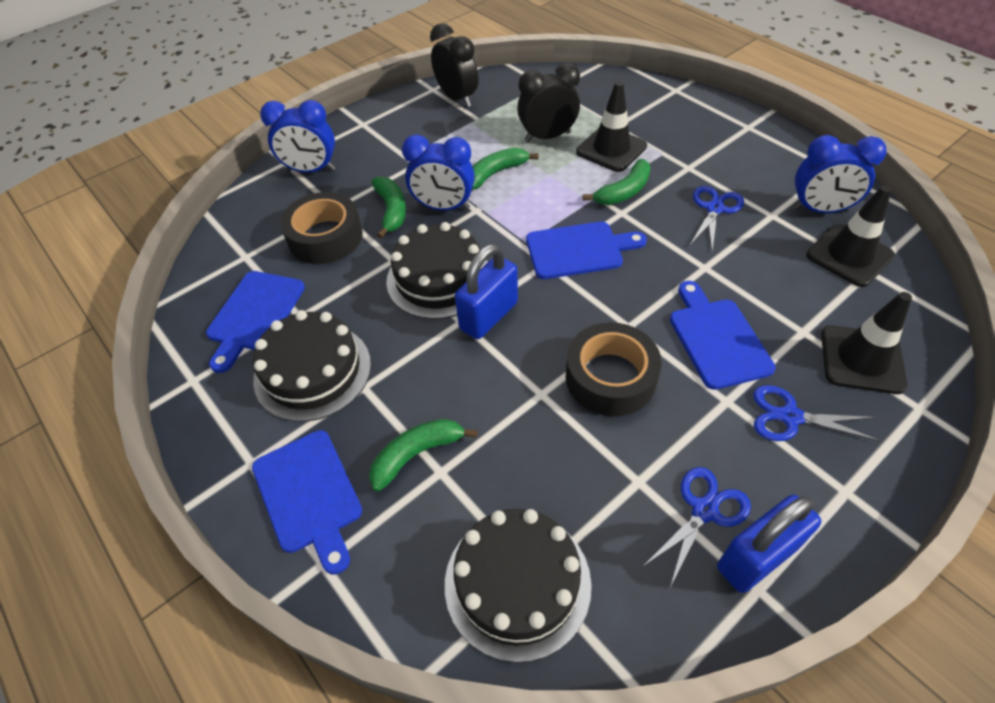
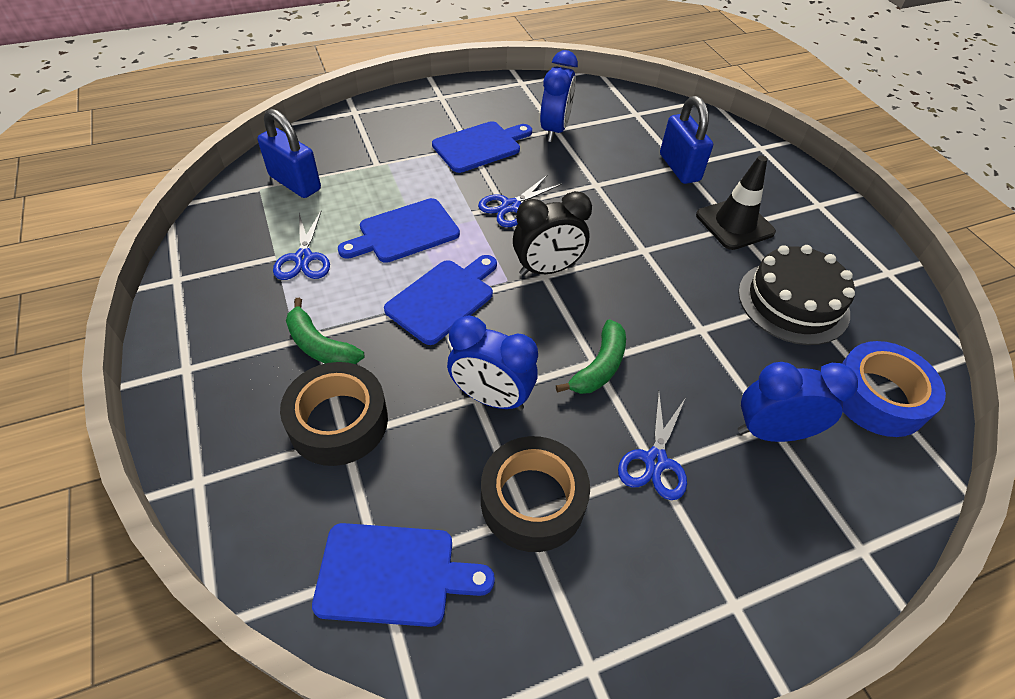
black cake: [253,310,371,422] [386,222,488,319] [445,509,592,663] = 3 -> [738,245,855,345] = 1
black clock: [430,23,478,107] [517,63,580,142] = 2 -> [513,191,592,276] = 1
black traffic cone: [576,81,647,172] [806,185,895,287] [821,292,912,394] = 3 -> [696,156,776,250] = 1
blue tape: none = 0 -> [841,341,946,437] = 1
green banana: [369,419,477,492] [371,177,406,238] [472,147,539,189] [583,159,651,205] = 4 -> [286,298,364,364] [556,319,626,394] = 2

